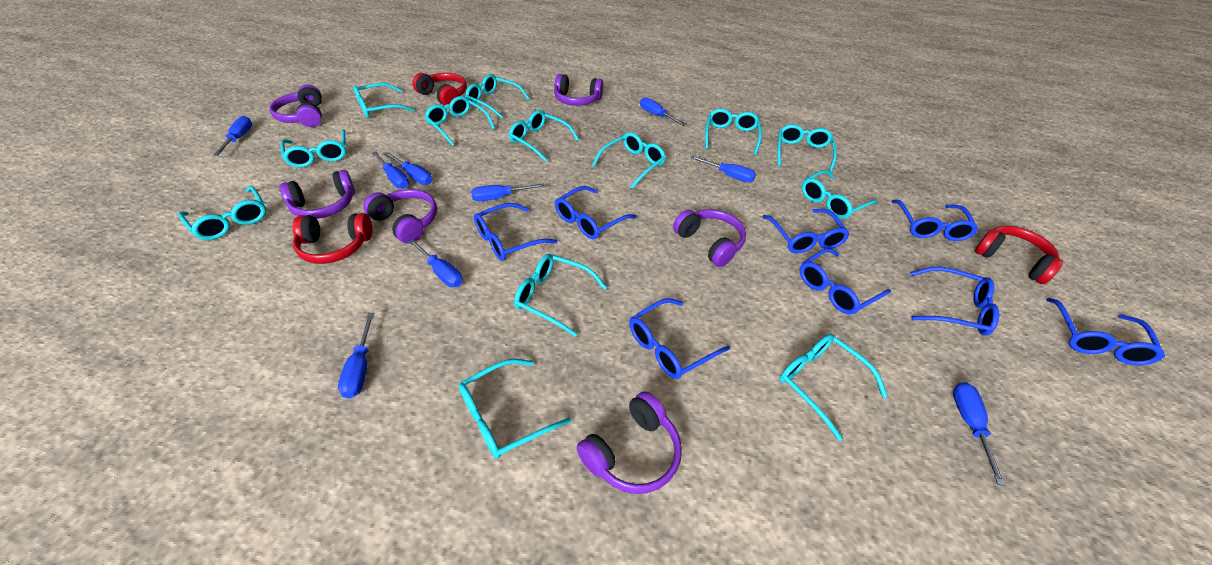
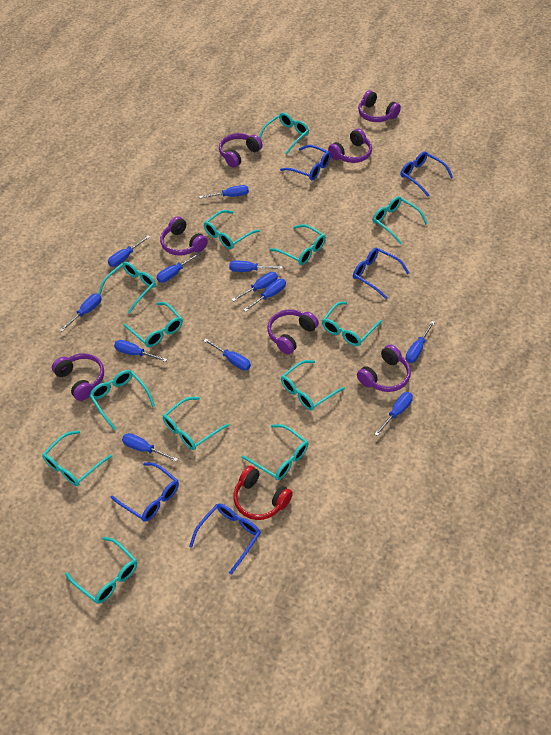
blue glasses: [474,203,557,261] [555,186,637,239] [629,298,730,379] [762,209,850,253] [800,248,891,315] [892,200,978,241] [910,266,999,336] [1046,298,1165,365] = 8 -> [111,462,179,522] [189,503,261,575] [280,145,331,180] [353,248,409,299] [400,151,453,196] = 5
blue screwdriver: [213,116,252,156] [338,313,374,398] [372,152,409,189] [385,152,432,185] [409,239,463,287] [471,183,545,202] [640,97,686,126] [690,156,756,182] [953,382,1006,486] = 9 -> [60,294,101,332] [108,235,150,267] [114,340,167,362] [122,433,178,462] [157,252,201,283] [199,185,249,198] [204,339,251,371] [229,260,283,272] [232,272,278,302] [244,279,286,312] [375,392,413,436] [406,321,435,363] = 12
purple headphones: [270,85,322,127] [280,170,355,219] [363,189,437,244] [554,74,604,106] [576,391,682,494] [673,209,746,267] = 6 -> [52,353,104,401] [160,216,208,256] [219,133,262,168] [267,309,319,354] [328,128,372,163] [357,345,411,392] [358,90,401,122] = 7
red headphones: [292,213,372,264] [412,73,467,106] [975,226,1063,284] = 3 -> [233,466,293,520] = 1

